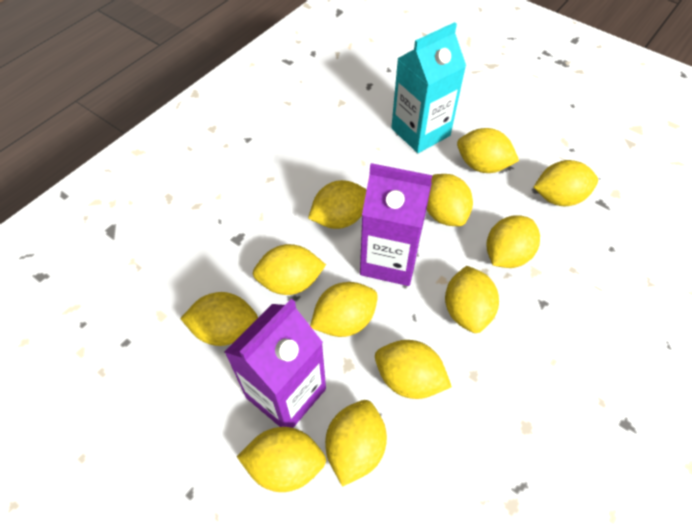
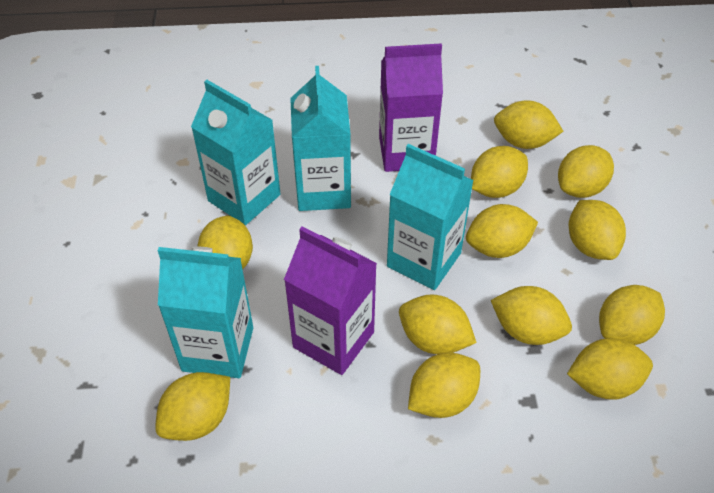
turquoise carton: [391,22,466,153] = 1 -> [158,247,253,378] [191,80,280,225] [290,66,351,211] [387,144,474,290] = 4

